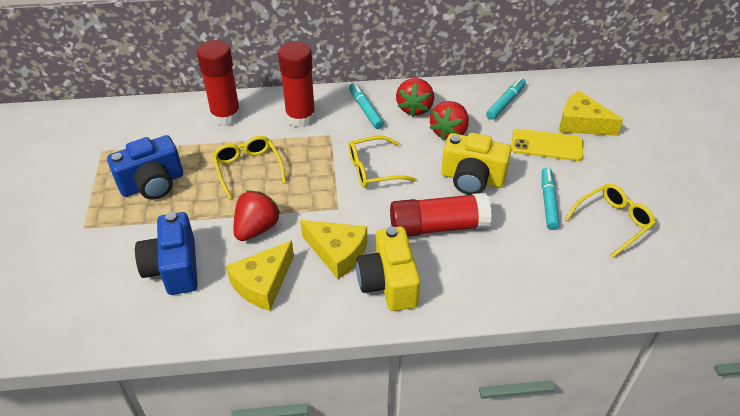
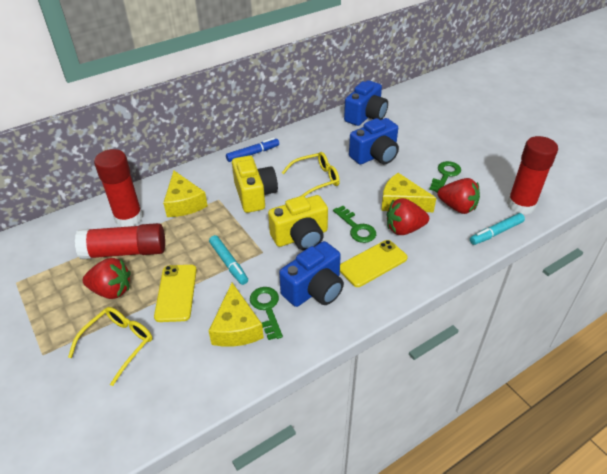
blue camera: [107,135,183,200] [135,212,198,295] = 2 -> [279,241,344,307] [344,80,388,126] [349,118,399,165] = 3
blue marker: none = 0 -> [226,138,279,162] = 1
green key: none = 0 -> [250,287,283,340] [333,206,376,243] [429,161,461,193] = 3
turquoise marker: [349,83,384,129] [486,78,526,120] [542,168,560,230] = 3 -> [209,235,248,285] [470,213,525,245] = 2
yellow glasses: [212,136,286,199] [348,136,417,188] [565,184,655,258] = 3 -> [68,307,152,386] [282,152,340,196] = 2
yellow phone: [511,129,583,161] = 1 -> [154,265,197,322] [340,240,408,287] = 2

